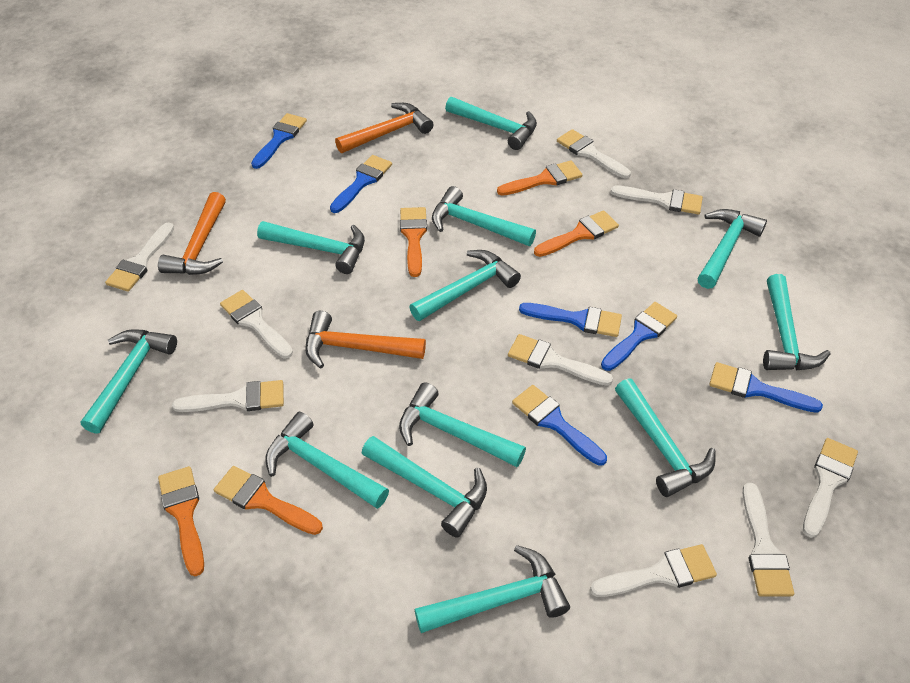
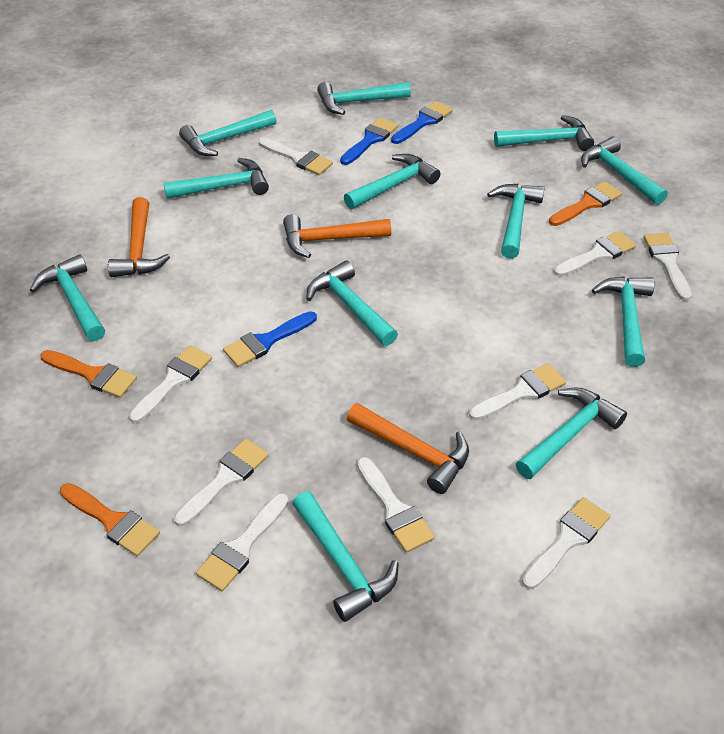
blue brush: [251,113,307,169] [330,155,392,213] [512,385,607,466] [519,303,622,337] [601,302,677,371] [709,362,823,413] = 6 -> [223,311,317,367] [340,117,398,165] [391,101,453,144] = 3
orange brush: [158,466,204,576] [214,466,323,535] [400,207,427,277] [497,160,582,196] [534,210,619,257] = 5 -> [41,350,137,398] [60,483,160,556] [549,181,622,226] = 3

